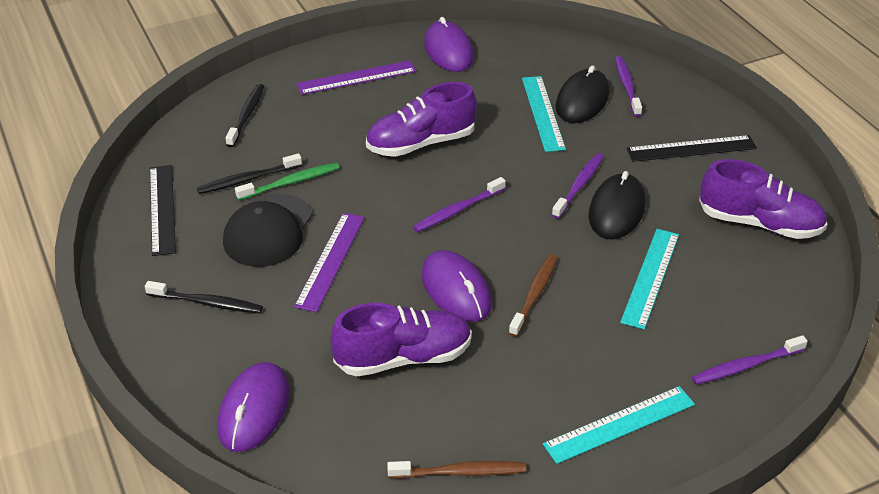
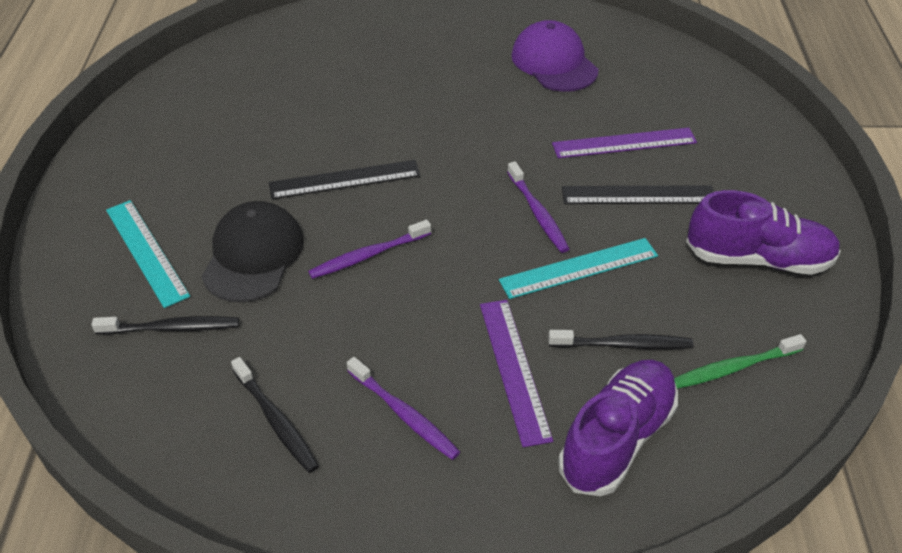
black mouse: [556,65,610,123] [589,171,645,239] = 2 -> none = 0
brown toothbrush: [387,461,526,479] [509,254,558,337] = 2 -> none = 0
purple cap: none = 0 -> [511,20,598,92] = 1
purple mouse: [218,362,289,452] [421,250,492,322] [424,17,474,72] = 3 -> none = 0
purple shoe: [331,303,472,377] [366,82,477,157] [699,159,828,239] = 3 -> [558,360,678,496] [686,190,841,275] = 2
purple toothbrush: [413,177,506,232] [552,153,604,219] [615,56,642,117] [692,335,808,385] = 4 -> [308,220,431,279] [347,357,460,460] [507,161,569,253] = 3
turquoise ruler: [522,76,566,152] [543,386,695,464] [620,229,679,329] = 3 -> [106,200,190,308] [499,238,658,299] = 2

